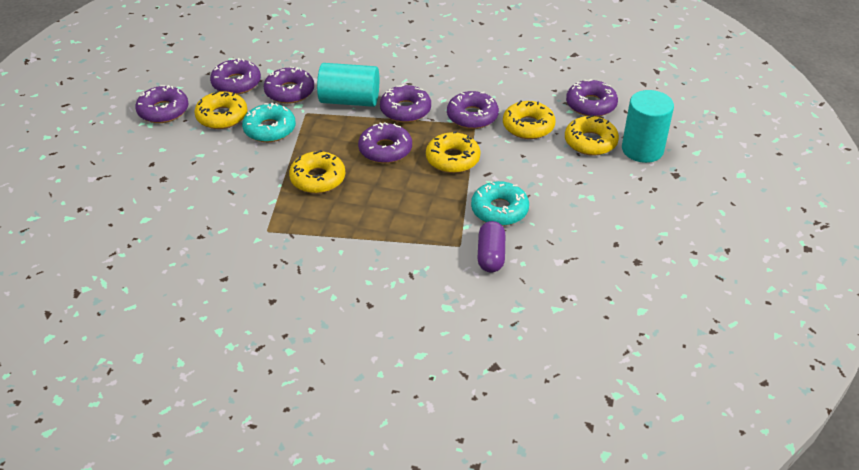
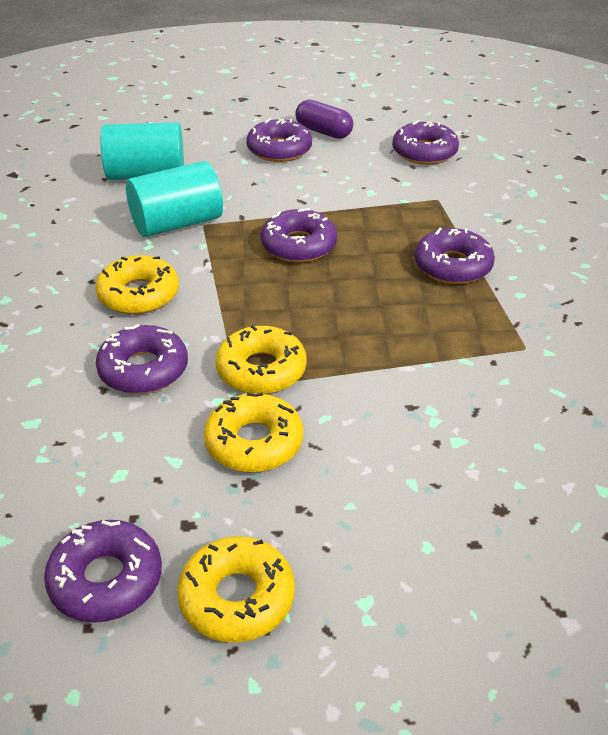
purple donut: [135,85,188,123] [210,58,261,95] [264,67,314,104] [358,123,412,163] [380,84,431,123] [447,91,499,129] [566,79,618,117] = 7 -> [44,520,162,623] [96,324,188,394] [246,118,312,162] [261,208,337,263] [392,120,459,165] [415,228,495,284] = 6
turquoise donut: [242,103,296,142] [471,181,529,226] = 2 -> none = 0
yellow donut: [194,91,247,129] [289,150,345,194] [426,131,481,173] [503,100,556,139] [565,115,619,156] = 5 -> [95,255,179,315] [177,536,295,642] [204,393,303,473] [215,325,307,394] = 4

